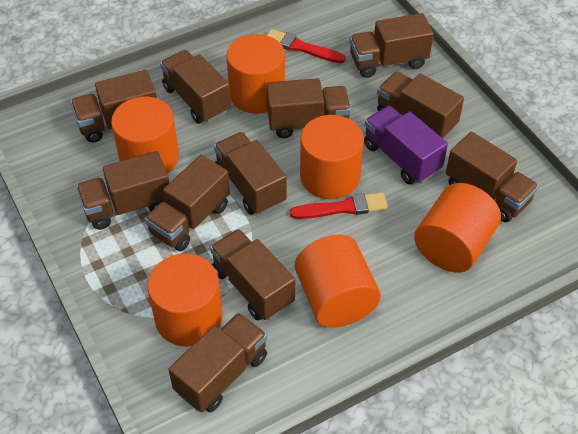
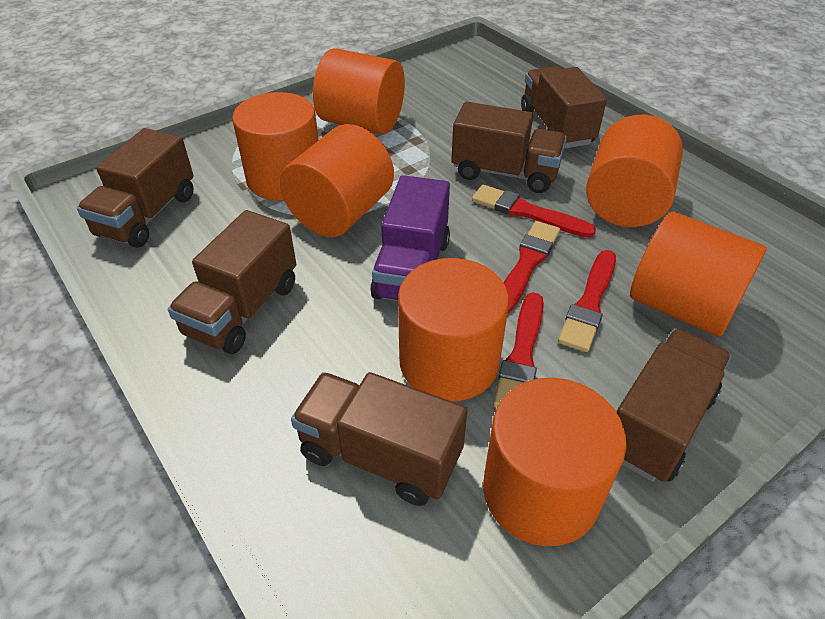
brown truck: [71,70,157,143] [76,151,169,230] [145,155,230,251] [160,50,231,124] [168,313,267,412] [210,229,295,321] [214,132,287,215] [266,78,351,138] [350,13,434,78] [377,72,464,139] [446,132,539,222] = 11 -> [77,128,194,248] [168,210,296,354] [291,372,468,506] [451,102,567,193] [521,66,607,149] [616,328,732,482] = 6
orange cylinder: [111,97,179,174] [147,254,222,347] [226,34,285,114] [295,235,381,328] [300,115,364,199] [414,183,501,273] = 6 -> [232,92,319,201] [280,124,394,237] [313,48,405,134] [398,258,509,402] [483,378,627,546] [586,115,683,227] [630,212,767,337] = 7
red brush: [267,29,346,63] [290,193,388,219] = 2 -> [472,184,596,238] [493,292,544,408] [503,221,560,313] [558,250,616,352] = 4

